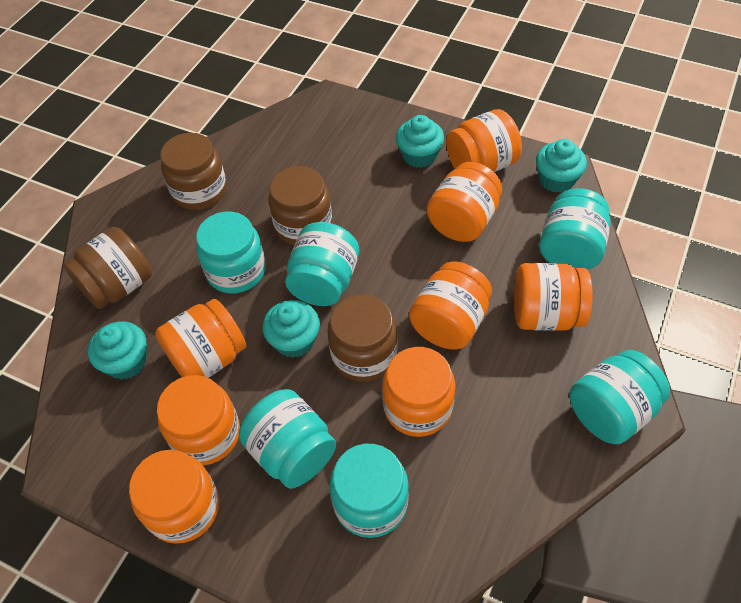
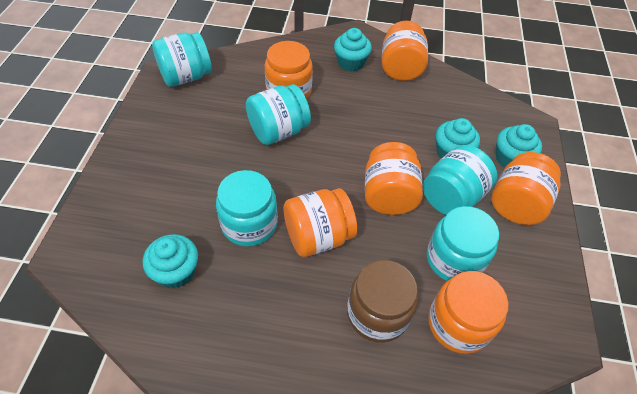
brown jar: [64,227,152,309] [160,133,227,210] [268,166,332,245] [328,295,398,382] = 4 -> [347,260,418,343] = 1
orange jar: [129,450,219,544] [155,299,246,378] [157,375,240,466] [382,347,456,437] [409,261,492,349] [427,162,502,242] [446,109,522,172] [514,263,593,331] = 8 -> [265,41,313,99] [283,188,357,257] [365,142,423,215] [382,21,428,81] [428,271,509,354] [491,152,561,225] = 6
turquoise jar: [196,211,266,294] [239,389,336,489] [285,222,359,306] [329,444,409,538] [539,188,611,270] [570,350,670,444] = 6 -> [152,32,212,87] [216,170,278,247] [246,84,311,145] [423,145,497,215] [427,206,499,281] = 5

